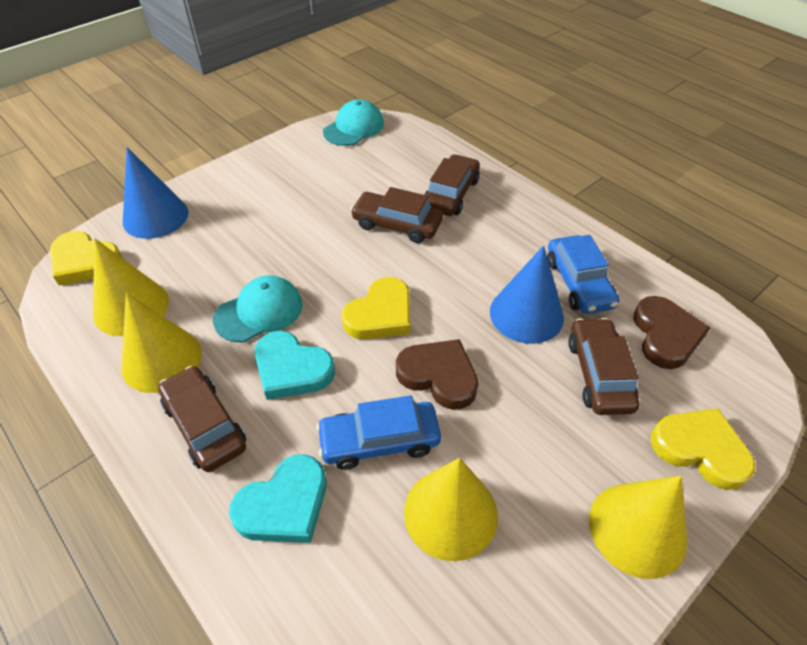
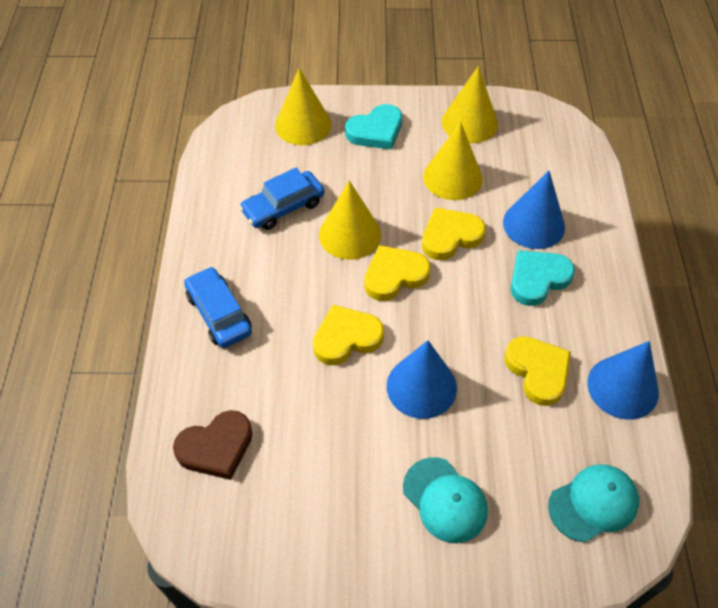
blue cone: [123,147,188,239] [490,245,564,344] = 2 -> [387,340,457,419] [503,171,565,249] [587,341,659,420] = 3
brown car: [158,366,246,472] [350,187,443,243] [424,154,480,216] [568,318,639,415] = 4 -> none = 0
brown heart: [396,339,478,410] [634,296,710,369] = 2 -> [173,410,253,480] = 1
yellow heart: [50,231,122,285] [342,277,410,339] [650,408,755,490] = 3 -> [313,305,384,365] [364,245,431,301] [422,207,486,260] [504,336,571,406] = 4

